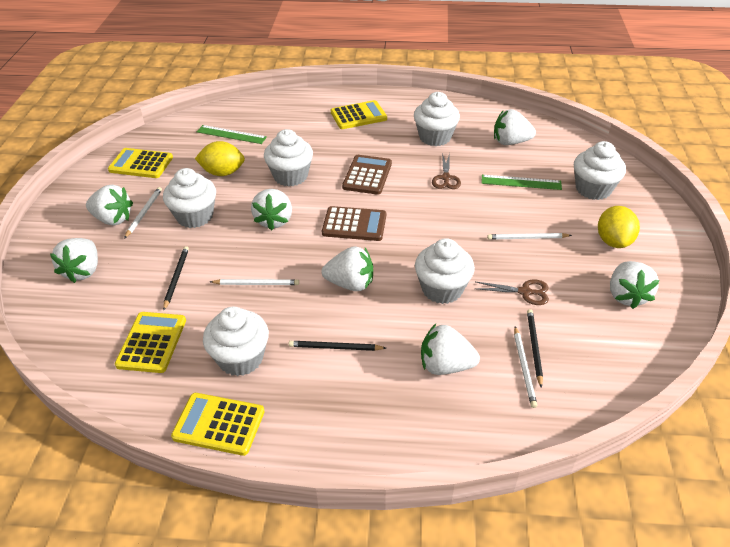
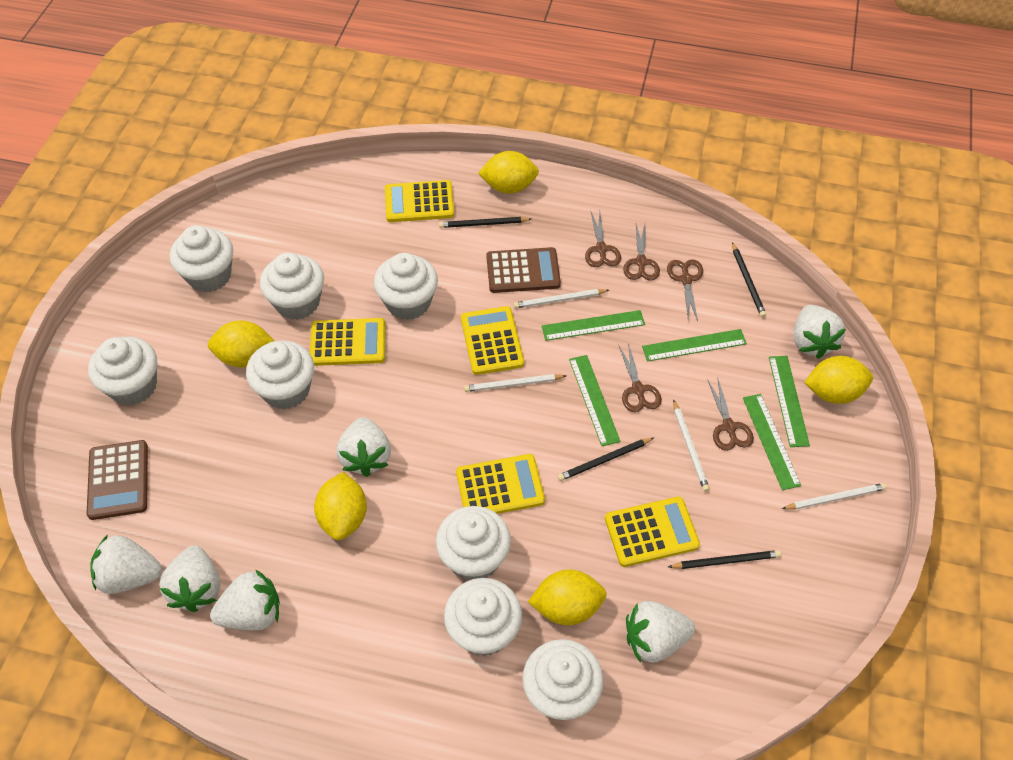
black pencil: [163,246,189,310] [289,341,386,351] [527,309,543,388] = 3 -> [439,217,531,228] [558,438,654,481] [668,550,781,569] [732,242,766,317] = 4
brown scissors: [432,153,461,189] [474,280,549,305] = 2 -> [585,212,621,267] [618,343,662,412] [623,224,660,281] [667,259,703,321] [708,377,754,451] = 5
green ruler: [197,125,267,144] [482,175,562,190] = 2 -> [542,310,645,341] [569,355,621,446] [642,329,747,362] [743,394,801,490] [769,356,810,447] = 5
white cupcake: [163,168,216,228] [203,306,269,376] [264,129,313,187] [414,92,460,146] [415,238,475,304] [574,141,626,200] = 6 -> [88,337,157,405] [170,225,233,293] [246,340,314,410] [260,252,324,320] [374,253,438,320] [436,506,511,581] [444,578,522,656] [522,639,604,720] = 8
white strawberry: [50,238,98,283] [86,185,133,225] [251,189,292,231] [322,246,373,291] [421,324,480,375] [494,109,536,145] [610,261,660,309] = 7 -> [90,534,162,594] [159,545,221,612] [210,569,280,631] [336,417,391,477] [626,601,695,663] [794,305,846,359] = 6
yellow calculator: [108,148,173,178] [115,312,186,373] [171,393,265,456] [331,100,387,129] = 4 -> [310,318,386,366] [385,180,454,222] [456,454,545,514] [461,306,524,375] [605,497,700,567] = 5
yellow lemon: [195,141,245,176] [598,206,640,248] = 2 -> [208,320,274,367] [314,472,367,540] [478,151,539,194] [528,569,607,625] [804,356,873,404] = 5

